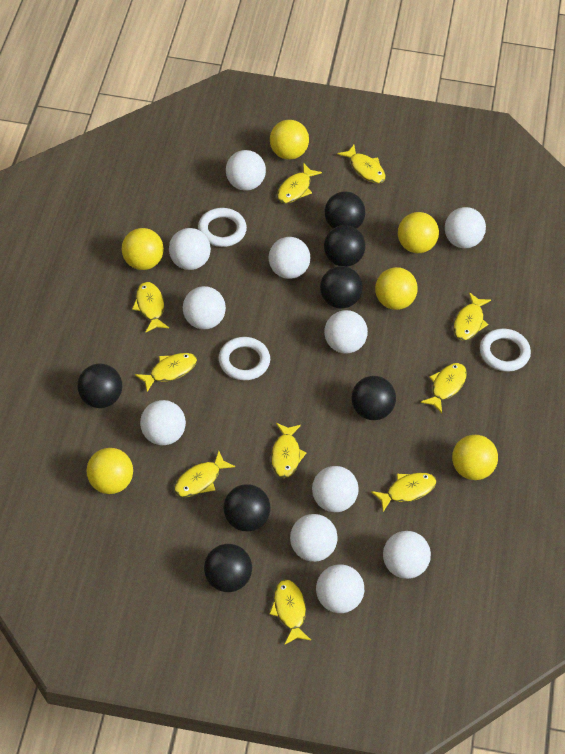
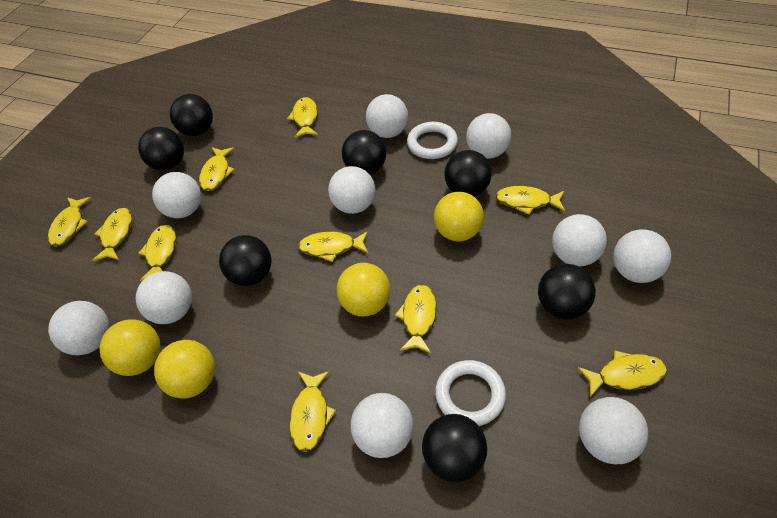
white ball: [140,400,186,445] [169,228,211,270] [183,286,226,329] [226,150,266,191] [269,237,310,279] [290,514,338,562] [312,466,359,512] [316,564,364,613] [324,310,368,354] [383,531,431,579] [445,207,486,248] = 11 -> [48,301,109,355] [136,271,192,324] [152,172,201,218] [328,166,375,214] [351,393,414,458] [366,94,408,138] [466,113,511,159] [552,214,607,267] [579,397,648,464] [613,229,671,283] = 10
white ring: [198,208,247,247] [219,337,270,380] [480,329,531,372] = 3 -> [407,122,458,159] [435,360,506,426] = 2
yellow ball: [87,448,133,494] [122,228,164,270] [270,120,309,159] [375,267,418,310] [398,212,439,253] [452,435,498,480] = 6 -> [99,319,160,376] [154,340,215,398] [337,263,390,317] [434,192,484,241] = 4

